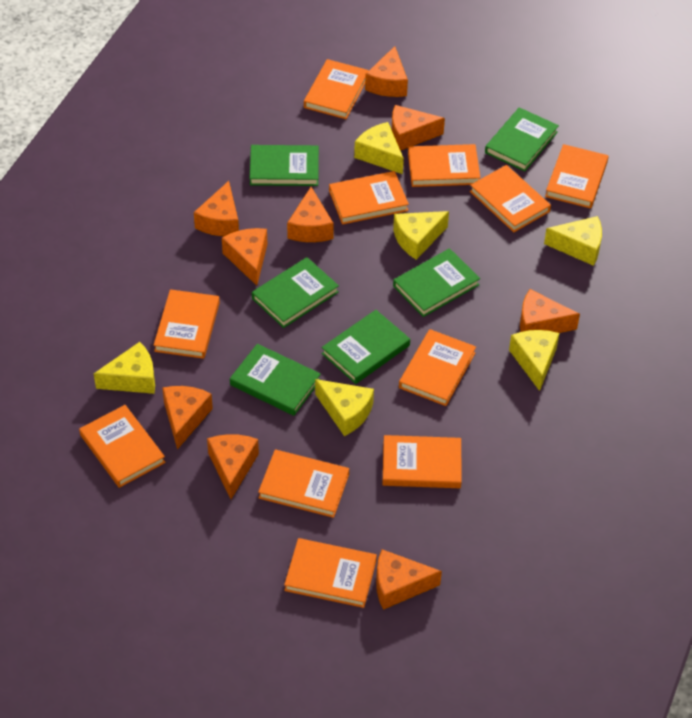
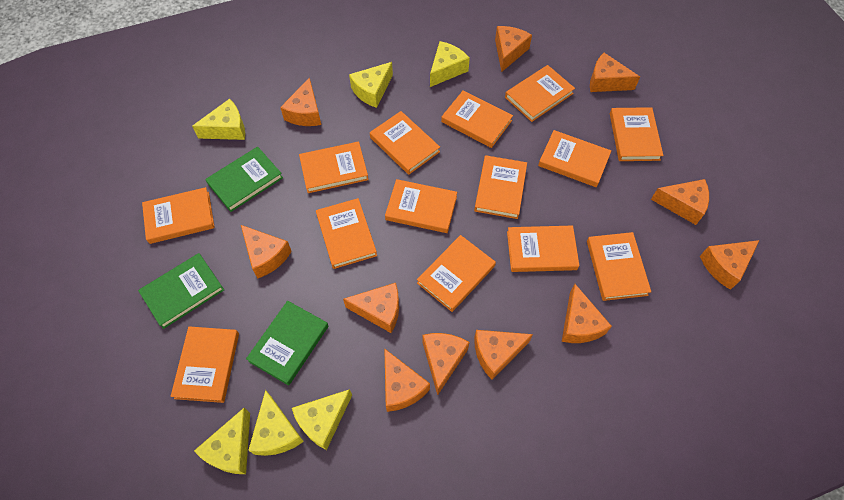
green book: [230,344,321,416] [249,145,319,186] [252,257,339,328] [321,310,410,384] [393,248,480,317] [485,107,559,172] = 6 -> [138,253,224,329] [205,147,283,212] [246,301,328,386] = 3
orange book: [79,405,166,488] [154,289,220,359] [258,450,349,518] [284,538,377,608] [304,59,369,119] [329,171,409,225] [382,435,462,488] [399,329,476,406] [408,144,480,187] [470,165,551,232] [545,144,609,209] = 11 -> [142,187,215,244] [171,327,239,403] [299,142,369,193] [316,198,377,269] [370,111,440,175] [385,179,457,233] [417,235,496,312] [441,90,513,148] [474,155,527,219] [505,65,575,122] [507,226,580,272] [538,130,611,187] [587,232,651,301] [610,107,663,161] = 14
orange cheese: [162,386,213,449] [194,181,239,236] [207,434,259,499] [222,228,267,285] [287,187,334,242] [365,46,408,97] [376,549,442,610] [391,105,445,151] [520,289,580,333] = 9 -> [241,225,292,278] [280,77,321,126] [343,283,399,333] [384,348,430,412] [422,333,470,395] [474,330,533,380] [495,26,532,72] [562,284,612,343] [590,53,640,92] [651,179,709,225] [700,240,760,290] = 11

